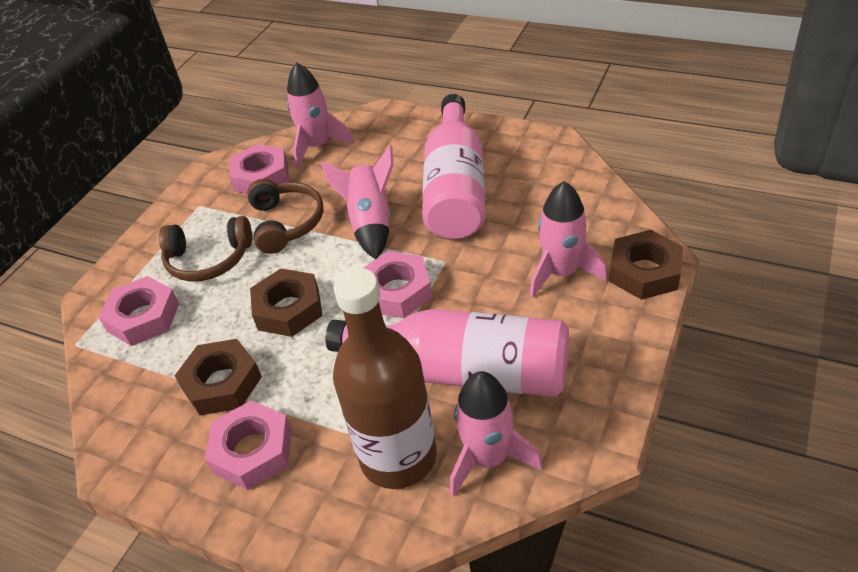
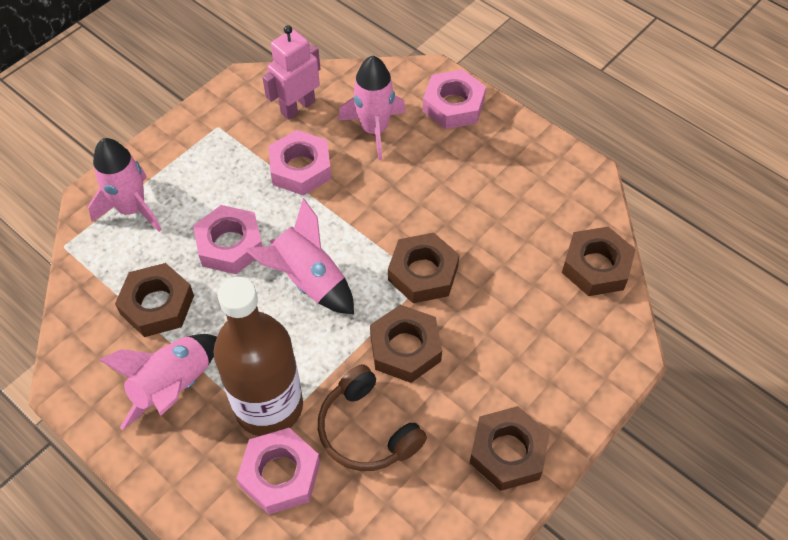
brown headphones: [159,216,252,282] [247,179,323,254] = 2 -> [318,364,427,471] = 1
brown nut: [175,339,262,415] [250,269,323,337] [609,230,683,300] = 3 -> [115,263,194,337] [370,305,442,383] [388,233,459,303] [470,406,550,491] [562,227,636,296] = 5
pink bottle: [325,309,569,397] [422,94,486,239] = 2 -> none = 0
pink robot: none = 0 -> [262,25,320,120] = 1

